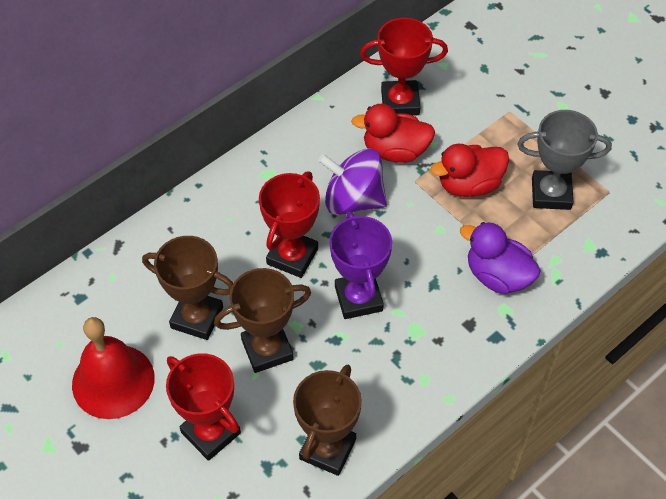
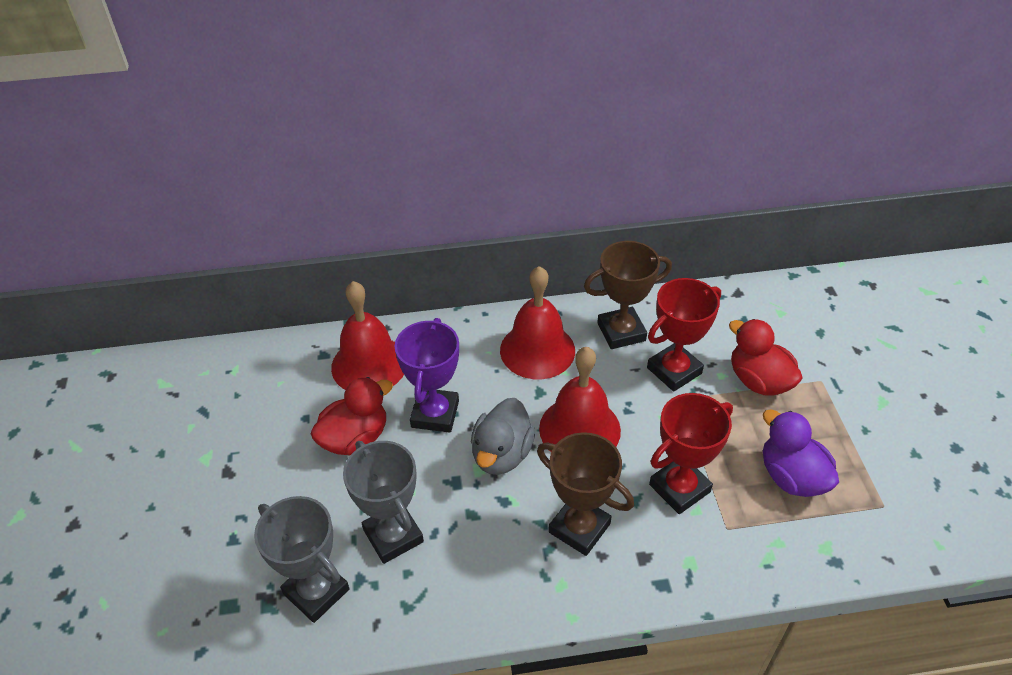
brown trophy: [142,236,233,340] [214,268,311,373] [293,365,362,476] = 3 -> [537,432,634,556] [584,241,672,349] = 2
grey duck: none = 0 -> [471,398,535,475] = 1
grey trophy: [517,110,612,210] = 1 -> [254,496,350,623] [343,441,424,564] = 2
purple spinning top: [318,148,387,215] = 1 -> none = 0
red bell: [72,317,155,419] = 1 -> [331,281,404,390] [500,266,575,379] [539,347,621,452] = 3
red trophy: [166,353,241,461] [259,171,320,278] [360,18,448,116] = 3 -> [647,278,721,392] [649,393,733,514] = 2

